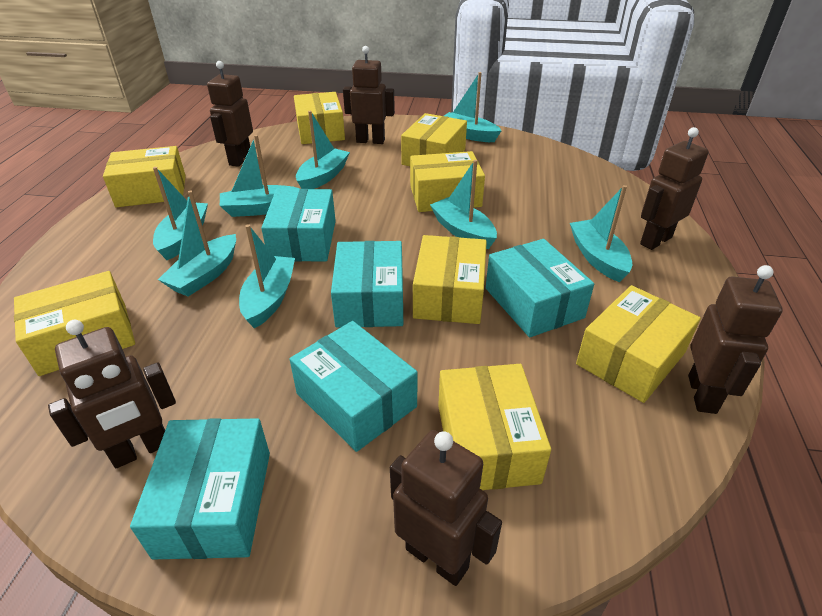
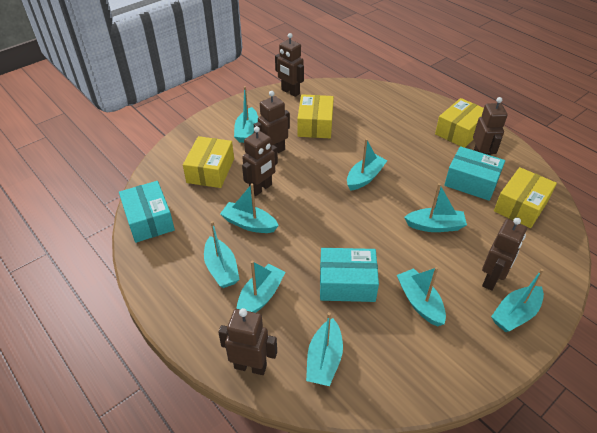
turquoise boat: [153,167,208,260] [158,190,236,297] [220,135,299,217] [239,224,295,328] [296,111,350,189] [430,160,497,249] [444,72,502,142] [570,185,632,282] = 8 -> [204,221,240,288] [220,183,279,233] [234,86,258,143] [237,261,285,313] [306,312,343,386] [347,138,388,191] [397,267,446,327] [404,183,467,232] [491,269,544,332] = 9
turquoise box: [130,418,270,559] [261,189,336,262] [290,321,417,452] [331,241,403,328] [486,239,594,337] = 5 -> [119,181,175,243] [320,248,379,302] [444,146,505,201] = 3
yellow box: [14,271,135,376] [103,146,186,207] [294,92,345,144] [401,113,467,166] [410,151,485,212] [413,235,487,324] [438,364,551,490] [576,285,701,403] = 8 -> [183,136,234,188] [297,94,334,138] [435,98,484,148] [494,167,557,228] = 4

